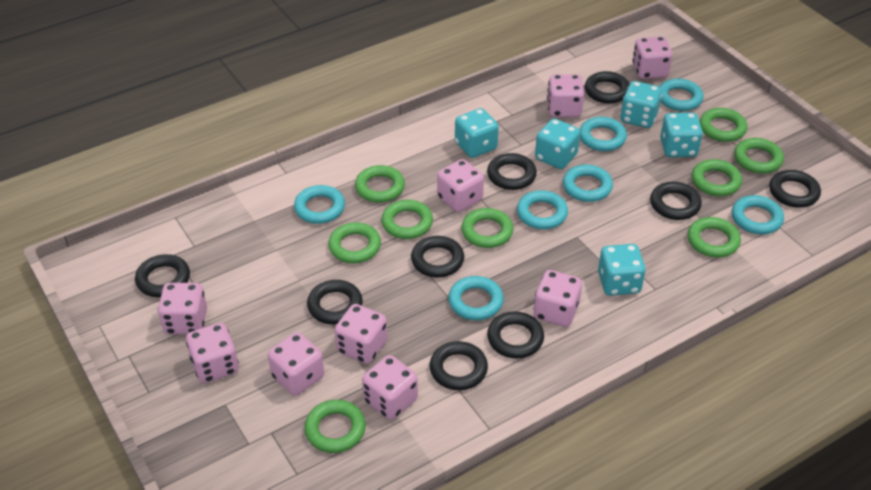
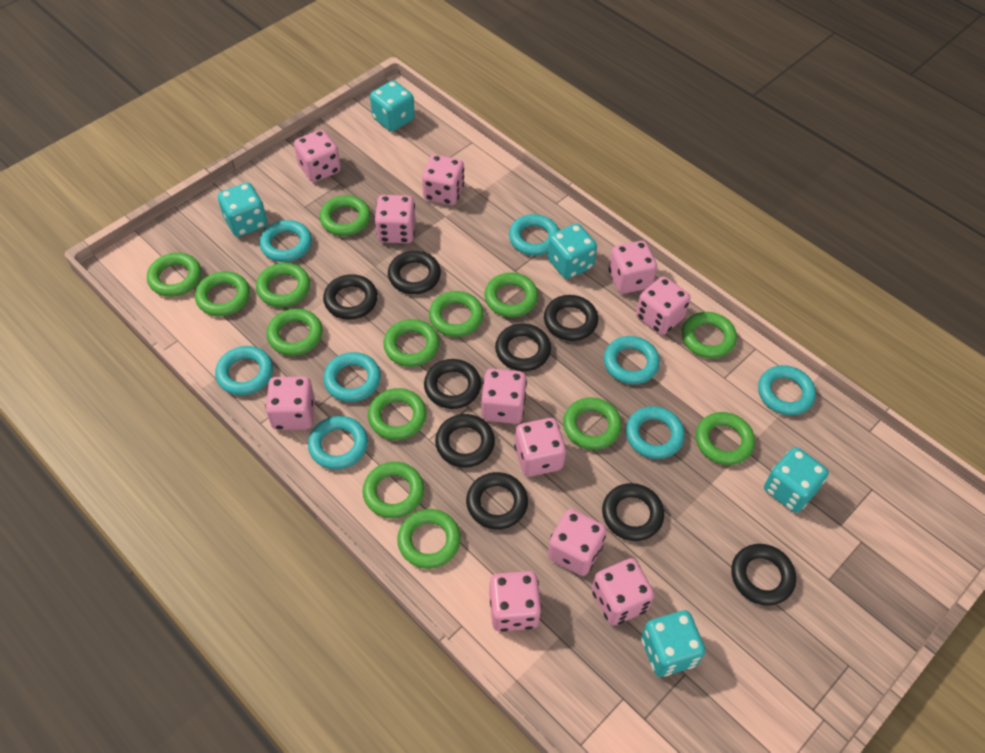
green ring: [304,400,366,453] [328,222,381,263] [355,165,405,203] [381,200,433,239] [461,208,514,248] [688,217,741,258] [692,159,742,196] [700,108,748,142] [734,138,784,174] = 9 -> [147,253,201,297] [195,271,250,316] [256,263,310,307] [267,309,323,356] [319,195,371,236] [363,462,424,518] [368,388,427,440] [383,319,439,367] [397,509,461,569] [429,291,484,337] [484,273,538,317] [563,398,622,450] [682,312,737,359] [696,412,755,465] = 14
pink dice: [158,283,207,334] [186,323,239,383] [268,332,324,396] [335,304,387,364] [362,355,418,420] [437,159,484,212] [534,270,582,327] [547,74,584,117] [633,36,672,79] = 9 -> [265,377,315,430] [294,130,341,182] [374,195,415,244] [422,155,464,205] [481,369,527,424] [489,571,542,632] [514,418,566,477] [548,509,607,576] [592,558,654,626] [609,241,657,294] [636,276,690,335] = 11
turquoise ring: [294,185,345,224] [448,276,504,320] [517,190,568,229] [563,164,613,202] [579,117,627,151] [659,78,704,111] [732,195,784,234] = 7 -> [215,346,273,395] [259,220,312,262] [308,416,368,470] [323,352,381,402] [509,214,559,256] [604,336,660,384] [626,406,685,459] [758,365,816,416] = 8

